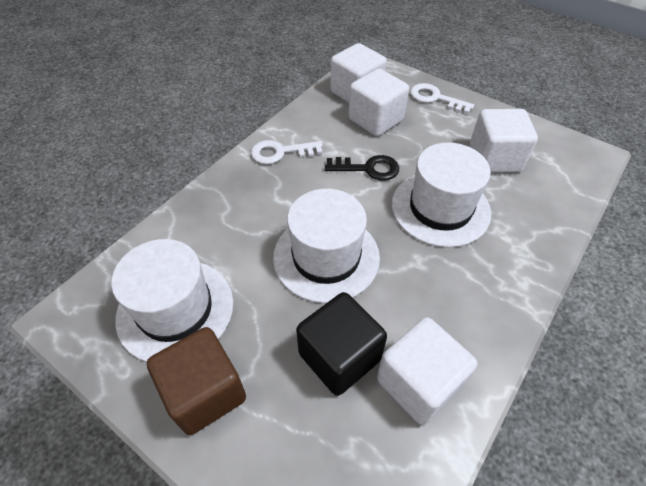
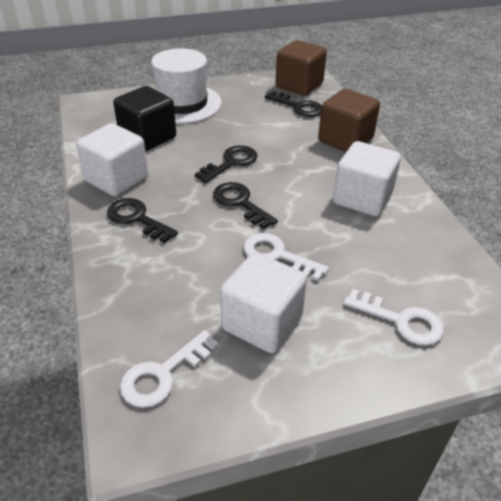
black key: [325,155,400,181] = 1 -> [107,198,178,243] [195,145,257,183] [213,182,278,229] [265,91,322,117] = 4
brown cube: [147,327,246,435] = 1 -> [275,40,327,95] [318,89,380,152] = 2
white cube: [330,43,387,103] [348,68,409,136] [377,317,477,425] [470,109,538,173] = 4 -> [76,123,148,197] [220,252,307,353] [333,141,401,216] = 3
white hat: [111,239,233,362] [273,189,380,303] [392,143,491,247] = 3 -> [151,48,222,124] = 1
white key: [251,140,323,164] [410,83,474,114] = 2 -> [120,330,219,408] [244,233,329,281] [344,289,444,345] = 3

